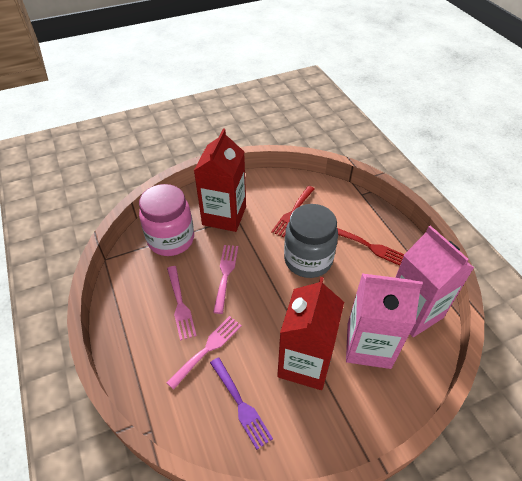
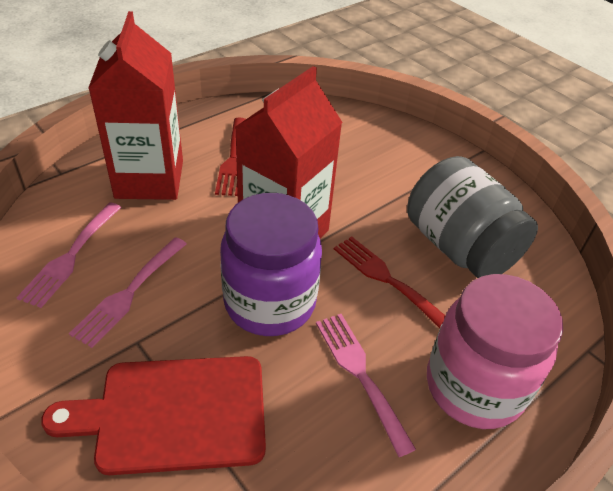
pink carton: [346,273,423,369] [395,225,474,337] = 2 -> none = 0
purple fork: [210,357,273,450] = 1 -> none = 0
purple jar: none = 0 -> [220,193,322,336] = 1
red cutting board: none = 0 -> [41,356,266,475] = 1

